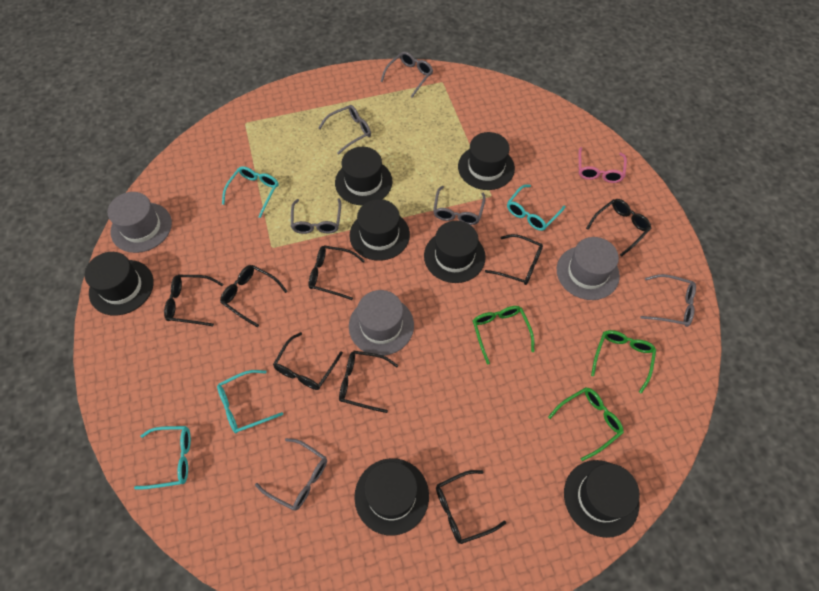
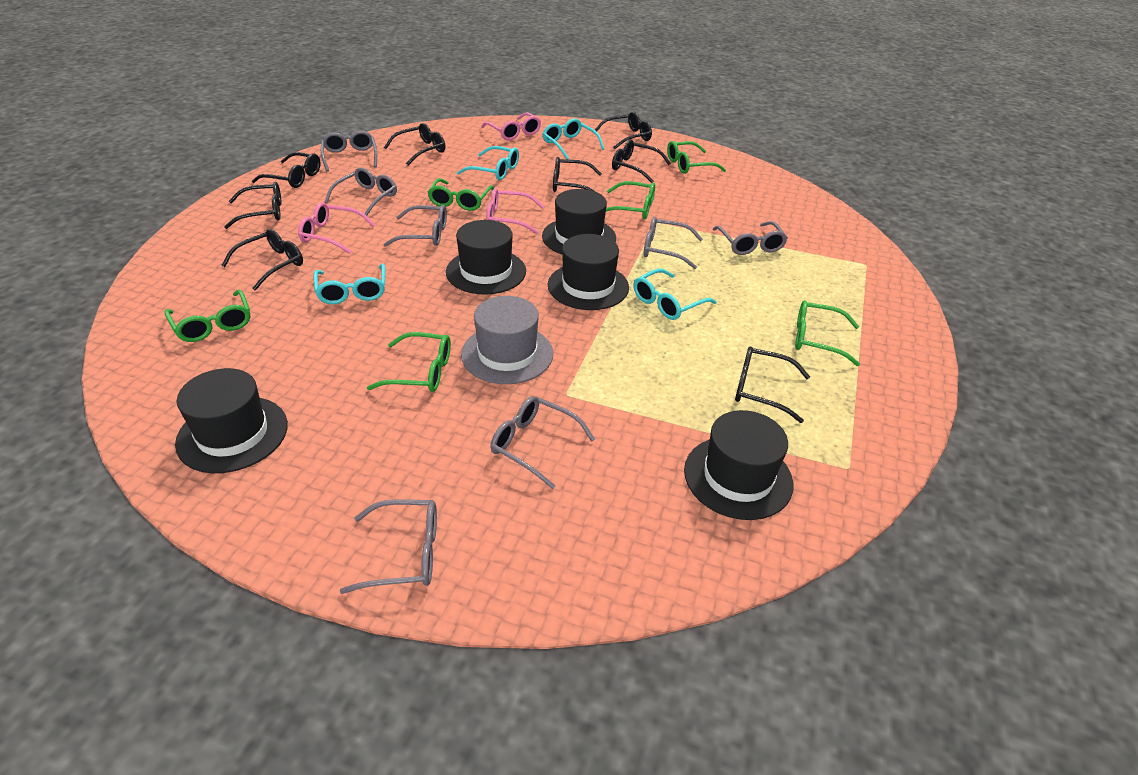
black hat: [85,252,154,316] [335,147,393,205] [349,199,410,261] [354,458,429,536] [424,221,486,283] [458,132,515,190] [564,460,640,538] = 7 -> [175,368,288,473] [446,220,526,295] [542,189,616,254] [548,234,629,310] [684,410,793,520] = 5
green glasses: [473,306,534,365] [548,387,624,461] [591,330,656,394] = 3 -> [165,290,250,342] [367,332,451,392] [428,178,494,211] [606,181,655,219] [667,141,726,174] [795,300,860,366] = 6
grey glasses: [255,438,327,511] [291,198,341,234] [319,105,371,155] [380,52,433,98] [433,186,486,225] [640,274,696,327] = 6 -> [321,131,377,171] [324,167,397,216] [340,499,437,594] [383,205,447,247] [491,396,595,489] [644,217,703,269] [713,221,788,255] = 7
grey hat: [107,192,172,253] [349,290,414,356] [557,237,620,300] = 3 -> [461,296,553,384] = 1
pink glasses: [579,147,627,183] = 1 -> [298,202,375,254] [481,112,541,141] [486,188,544,234] = 3

